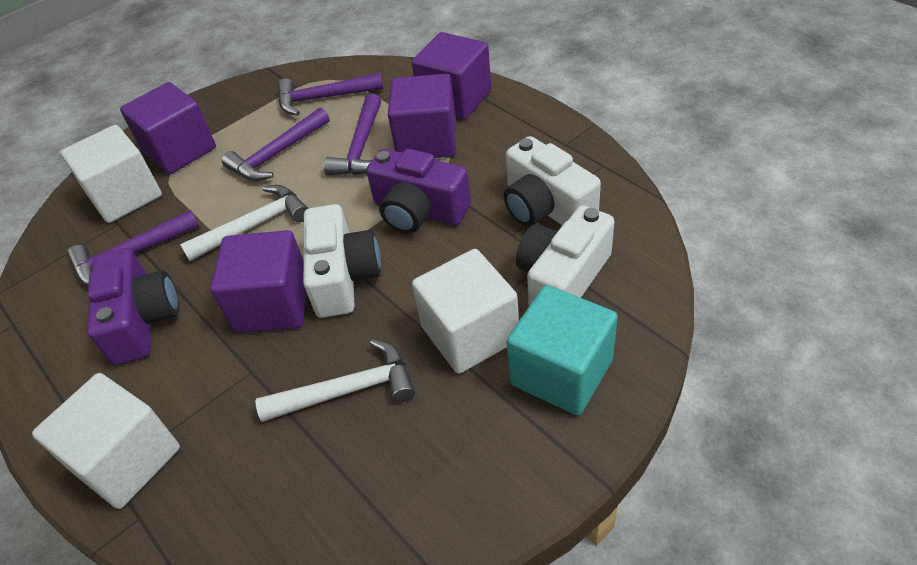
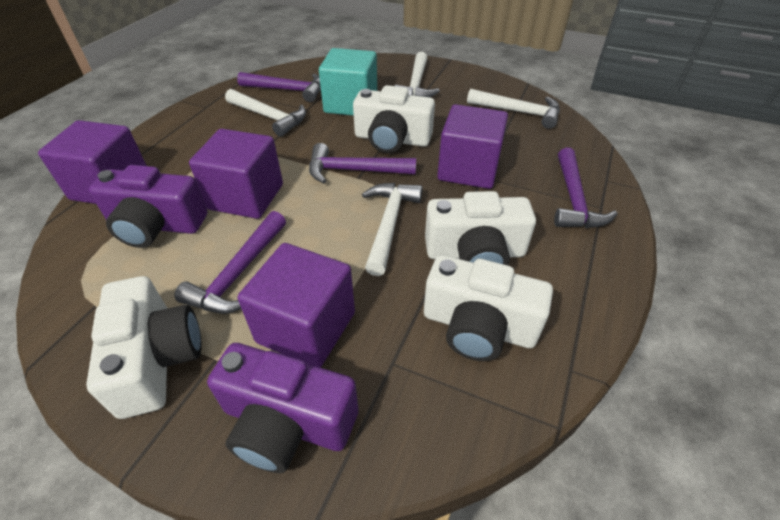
white camera: [303,204,381,318] [504,136,601,227] [516,205,614,306] = 3 -> [86,276,202,419] [353,85,435,153] [424,255,553,361] [425,191,536,265] = 4
white cube: [32,373,180,509] [60,125,162,223] [412,249,519,374] = 3 -> none = 0
white hammer: [180,185,309,261] [255,339,415,422] = 2 -> [225,89,306,137] [362,183,422,276] [395,52,440,97] [467,89,560,129] = 4

